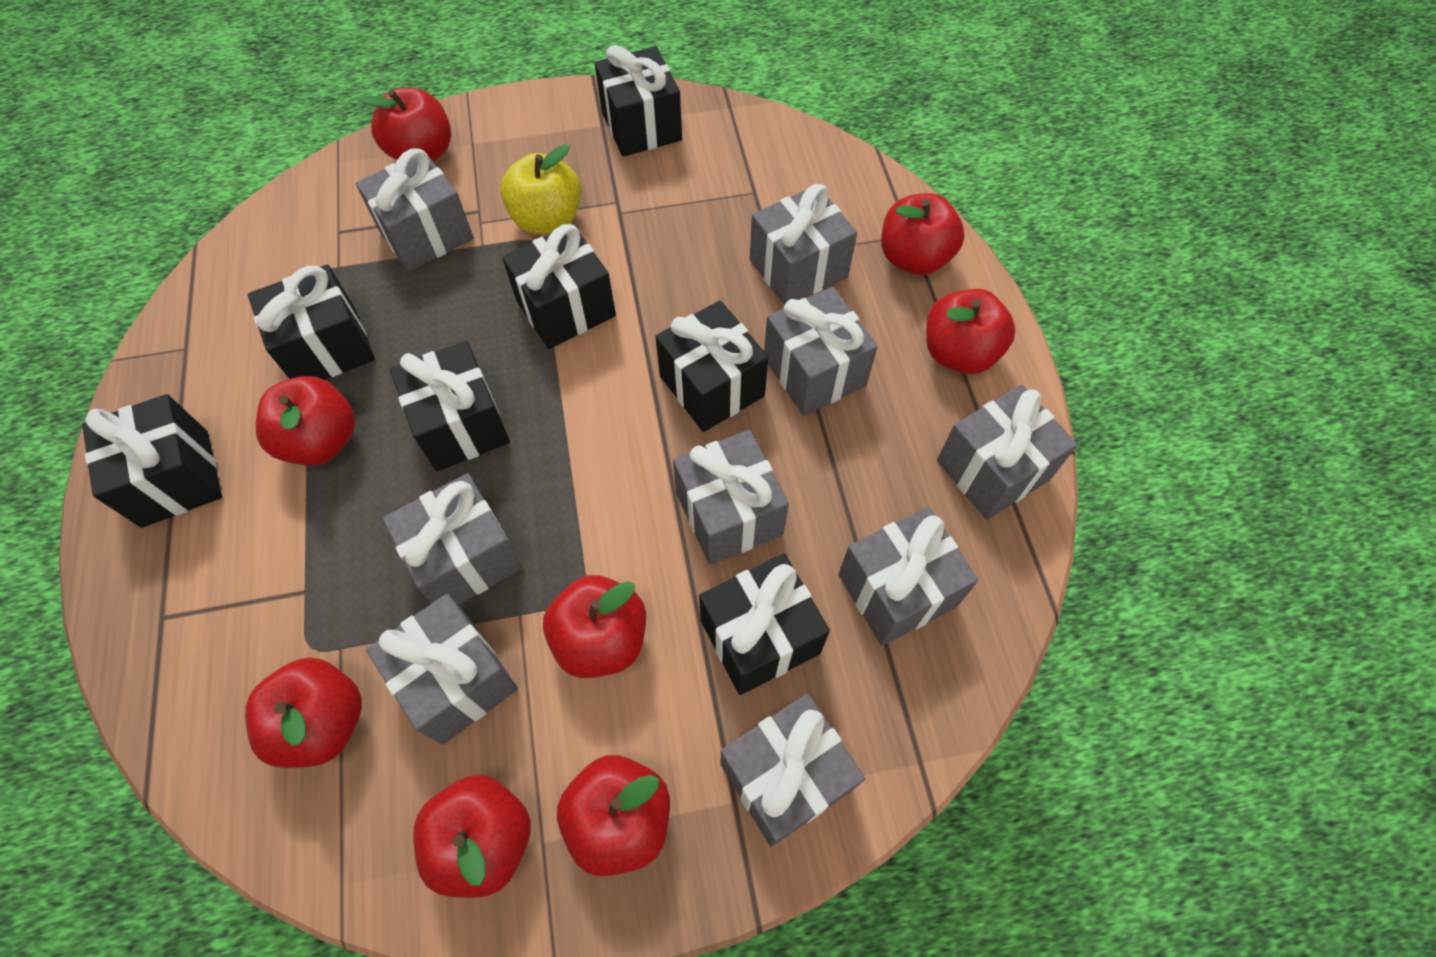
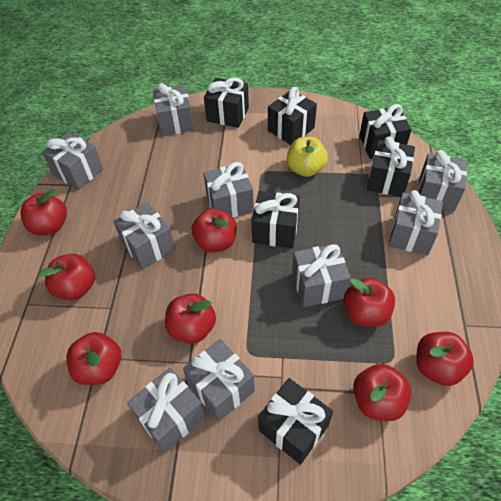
black gift: [82,394,222,528] [248,265,375,380] [390,341,510,471] [502,224,616,349] [595,45,682,157] [655,300,768,432] [699,554,830,695] = 7 -> [204,78,249,128] [251,191,300,248] [258,378,333,465] [268,87,317,145] [359,104,412,159] [367,137,415,197] = 6

